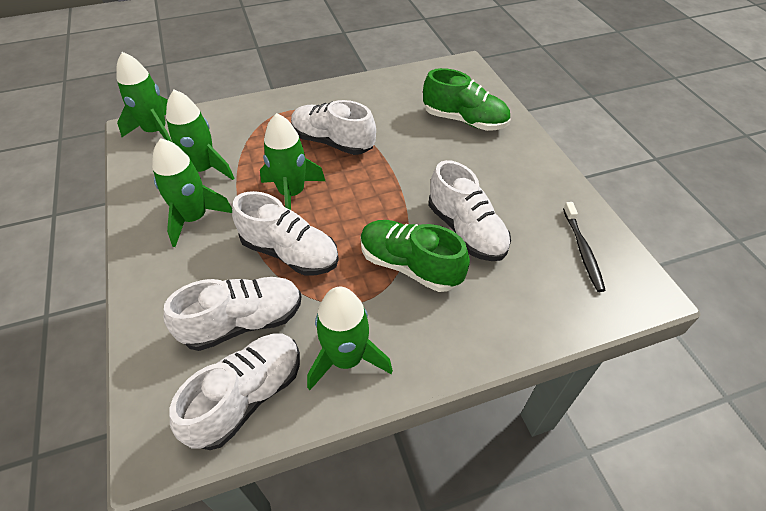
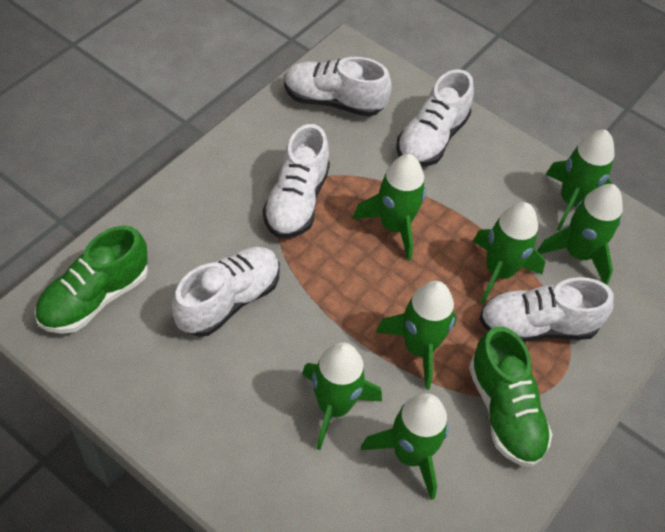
black toothbrush: [563,202,606,292] = 1 -> none = 0
green rocket: [116,52,172,142] [152,138,232,247] [166,90,235,180] [260,113,325,210] [307,287,393,390] = 5 -> [302,342,382,450] [353,154,426,261] [361,393,449,500] [376,281,457,390] [473,202,545,305] [537,184,623,285] [546,130,615,231] = 7

